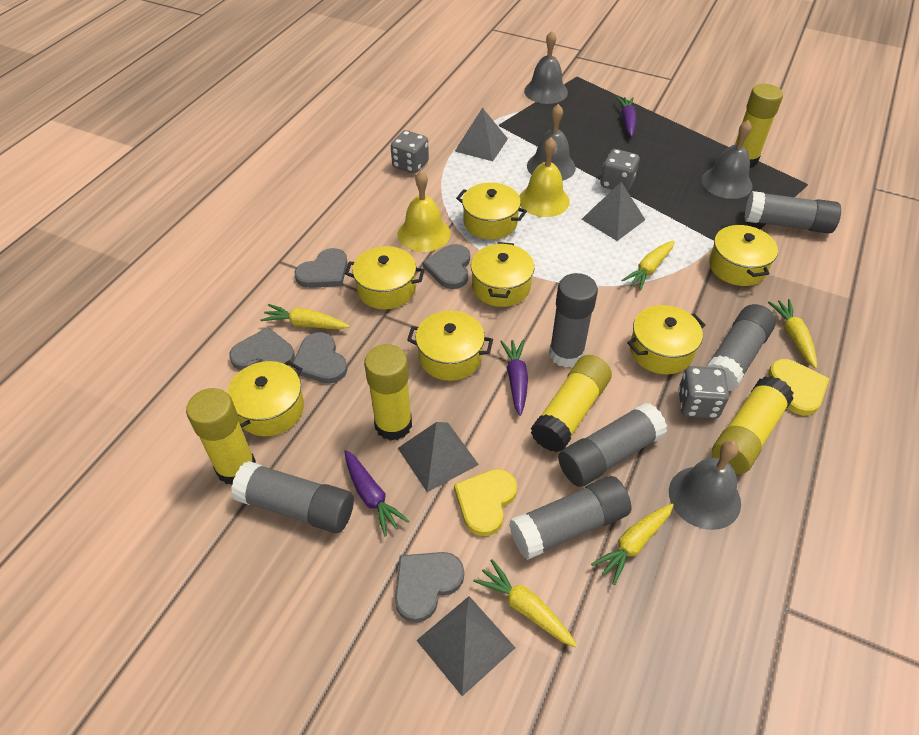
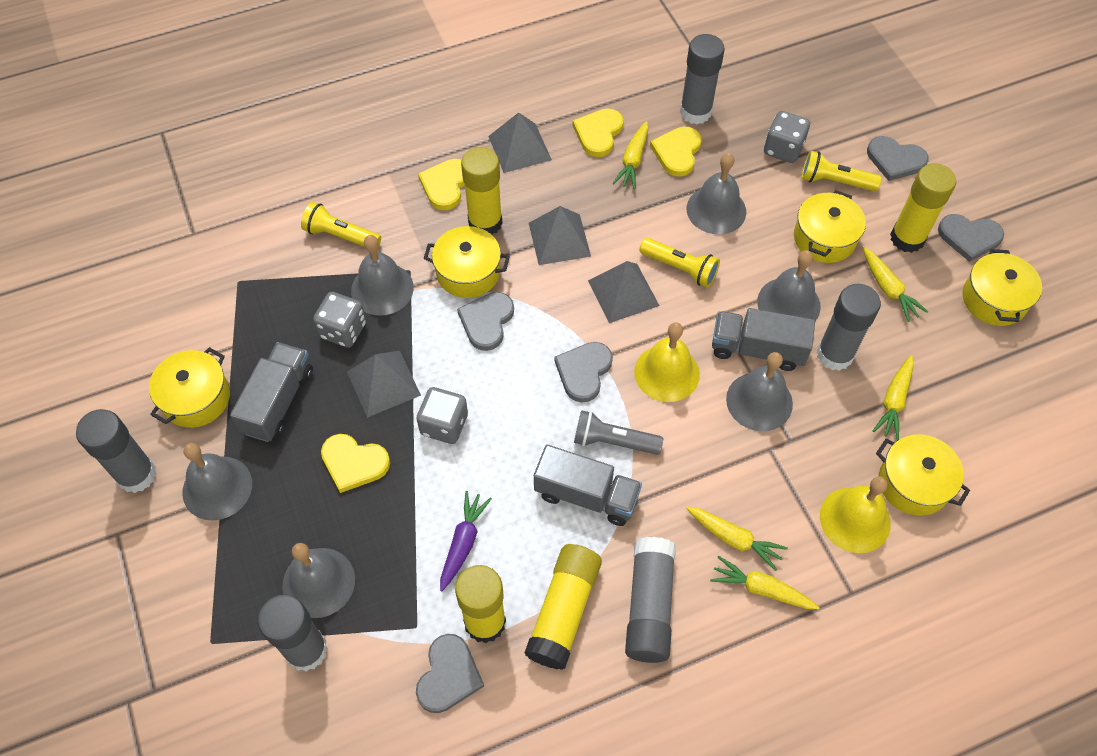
grey bell: [524,31,568,104] [527,104,576,181] [669,440,741,530] [701,120,753,199] = 4 -> [182,443,252,521] [282,543,355,618] [351,235,414,316] [687,153,746,234] [726,352,793,431] [757,250,821,321] = 6
grey flashlight: none = 0 -> [574,410,663,455] = 1
grey glue stick: [231,461,354,533] [509,476,632,560] [549,273,598,368] [558,402,667,487] [705,304,776,391] [745,191,841,234] = 6 -> [76,409,156,493] [258,595,328,672] [625,537,676,663] [680,34,725,124] [817,284,881,371] = 5
grey truck: none = 0 -> [230,342,313,442] [534,445,642,526] [712,308,815,371] = 3
purple carrot: [344,450,409,536] [500,340,528,416] [616,97,637,137] = 3 -> [440,491,492,591] = 1
yellow flashlight: none = 0 -> [301,202,381,247] [639,238,720,288] [802,151,882,191] = 3
yellow glue stick: [186,388,256,485] [364,344,412,441] [531,355,612,453] [712,376,794,474] [735,84,783,168] = 5 -> [455,565,506,643] [461,147,502,235] [524,544,602,670] [890,163,956,253] = 4
yellow heart: [454,469,517,536] [768,359,829,415] = 2 -> [321,434,390,493] [418,159,465,210] [573,108,624,157] [650,126,702,177] = 4
yellow pot: [227,360,304,436] [345,246,424,309] [407,311,493,381] [456,182,527,239] [471,242,534,307] [627,305,706,374] [709,223,778,286] = 7 -> [149,347,230,428] [424,226,510,298] [794,190,866,263] [876,434,970,516] [963,249,1042,326] = 5

